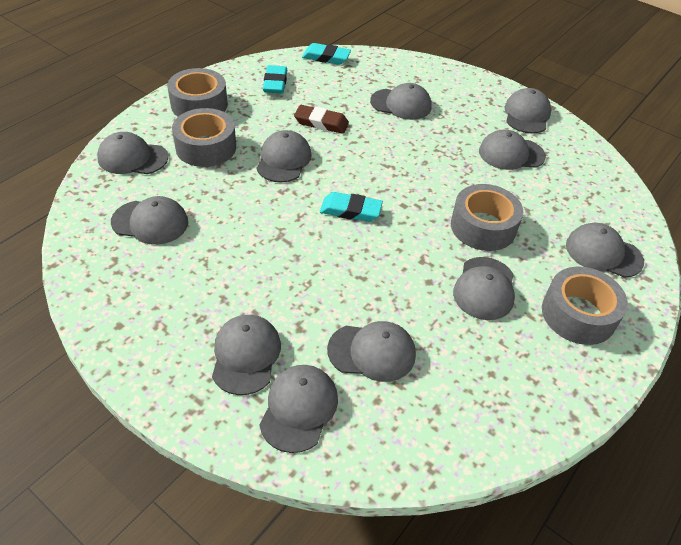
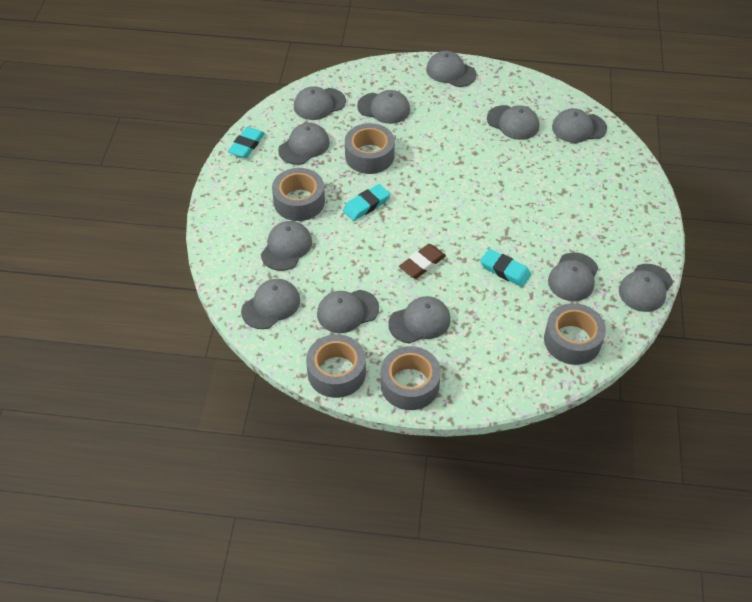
grey cap: [97,132,168,174] [111,196,188,245] [212,315,281,395] [256,130,312,183] [259,365,338,453] [327,321,416,382] [370,83,432,120] [453,257,515,320] [479,130,546,170] [505,88,551,133] [566,223,644,278] = 11 -> [241,279,300,329] [261,221,312,271] [278,123,330,165] [294,86,346,120] [317,290,379,333] [357,90,410,124] [388,296,451,344] [426,51,477,87] [487,105,539,140] [548,252,598,301] [552,108,607,143] [619,264,673,312] = 12
grey tape: [167,68,228,117] [172,108,236,167] [451,184,523,251] [542,267,628,345] = 4 -> [272,168,325,221] [306,334,366,398] [345,123,395,174] [381,346,441,410] [544,303,606,365] = 5

